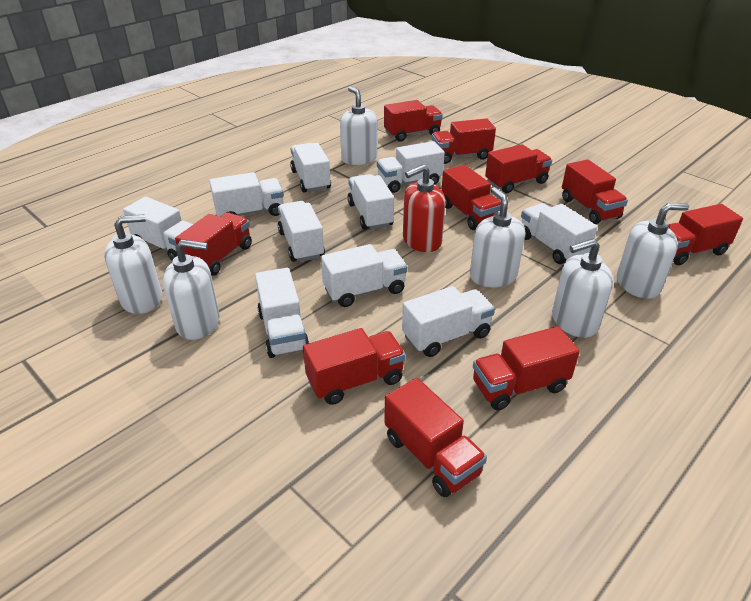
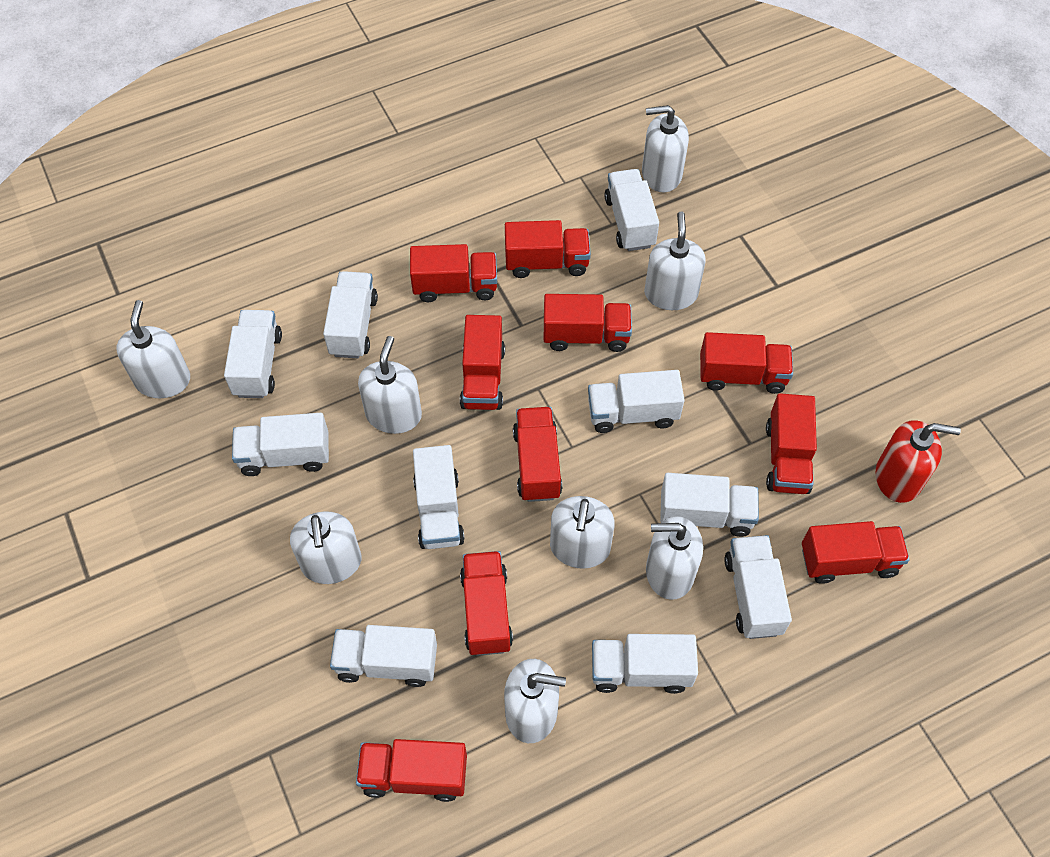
white soap dispenser: [104,214,162,314] [163,239,220,340] [340,86,377,165] [470,187,525,288] [552,239,613,338] [617,203,689,299] = 6 -> [116,300,190,398] [290,511,362,584] [358,336,422,434] [504,659,566,743] [550,496,615,569] [642,105,689,192] [644,211,706,310] [646,516,703,600] = 8

